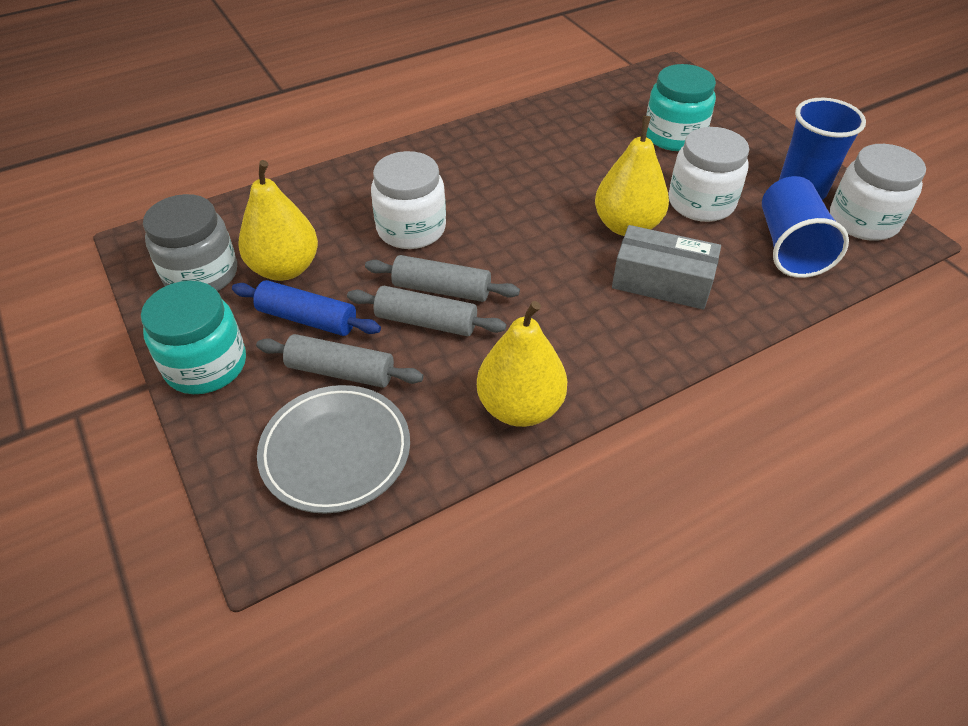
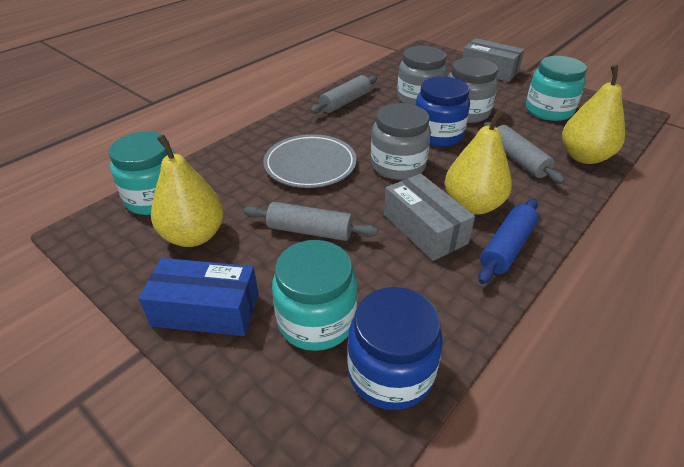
blue box: none = 0 -> [139,258,259,336] = 1
blue cup: [762,176,849,278] [779,98,866,200] = 2 -> none = 0
blue jar: none = 0 -> [347,287,443,410] [416,76,470,147] = 2
grey box: [612,225,721,310] = 1 -> [384,174,475,261] [463,38,525,82] = 2
grey jar: [143,194,237,291] = 1 -> [371,103,431,180] [397,46,447,105] [448,57,498,123] = 3
turquoise jar: [141,281,246,394] [646,64,716,151] = 2 -> [109,131,176,215] [272,240,357,351] [526,56,587,121] = 3
white jar: [371,151,446,249] [669,127,749,222] [830,144,926,241] = 3 -> none = 0

